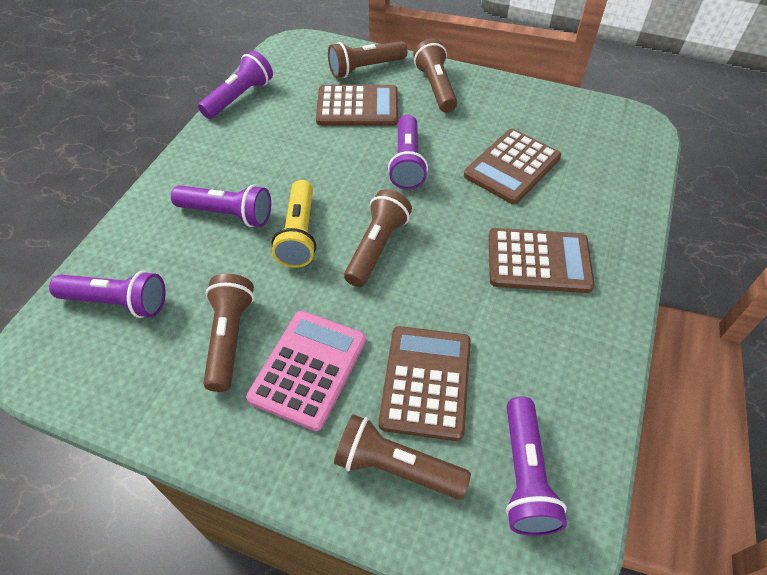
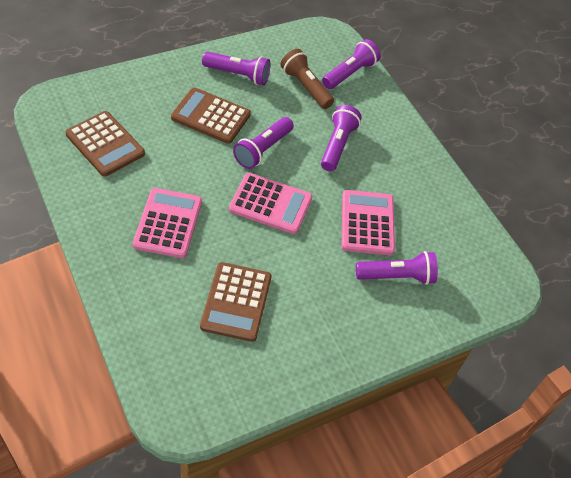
brown calculator: [316,85,398,126] [379,326,471,441] [464,129,561,204] [489,228,595,293] = 4 -> [65,111,145,177] [171,88,251,144] [200,262,272,342] = 3
brown flashlight: [203,274,254,392] [328,41,407,78] [334,414,471,500] [344,189,412,287] [413,39,457,113] = 5 -> [281,49,334,109] = 1
pink calculator: [246,311,366,431] = 1 -> [133,188,202,258] [229,173,312,234] [342,190,395,255] = 3
yellow flashlight: [272,180,316,268] = 1 -> none = 0

